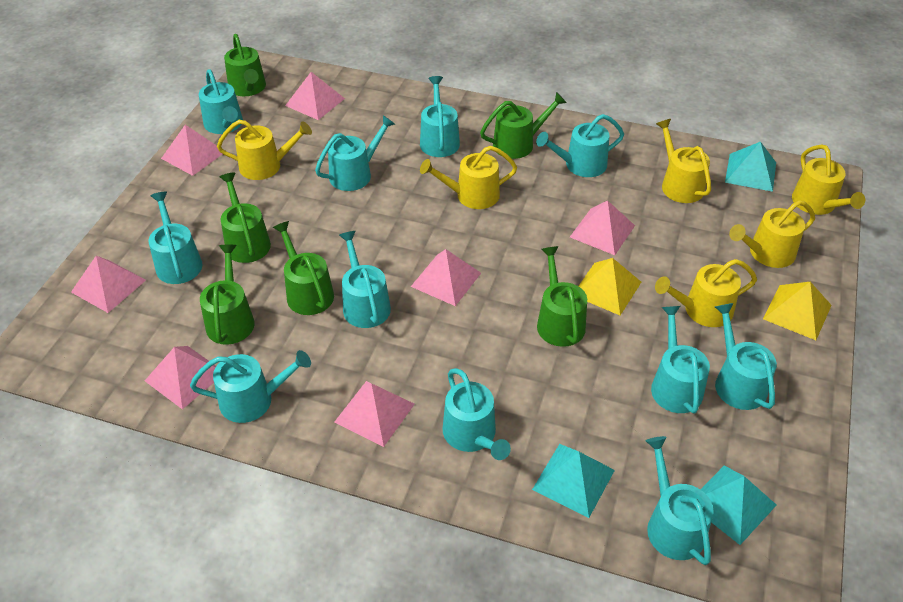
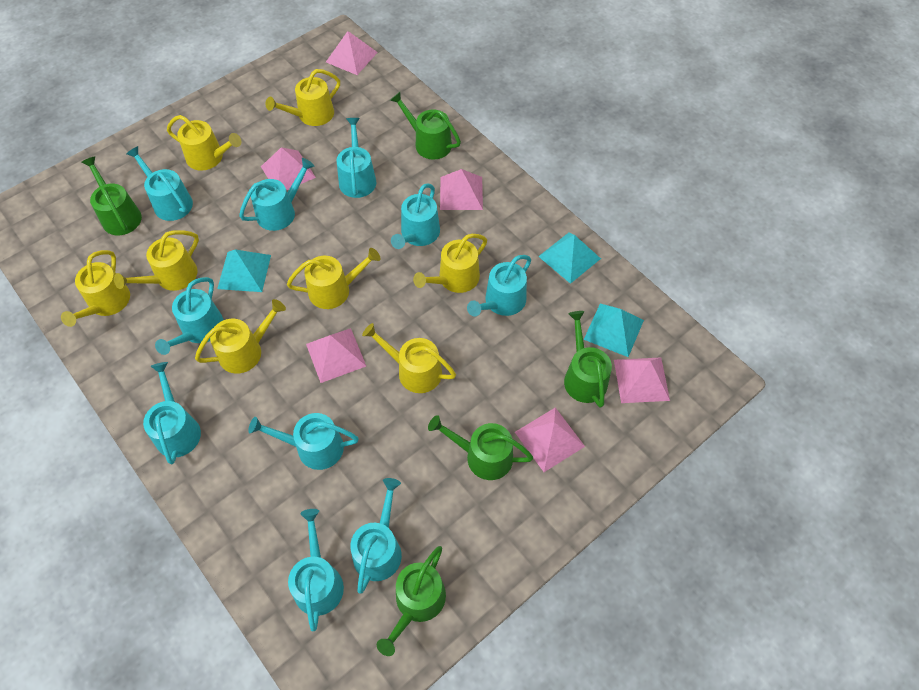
green watering can: [200,245,255,345] [220,172,271,263] [224,34,266,96] [273,221,334,315] [480,92,567,159] [537,246,587,347] = 6 -> [82,156,142,235] [377,546,446,656] [390,92,461,160] [428,415,533,480] [564,311,612,408] = 5
pink pyramid: [71,256,146,313] [145,346,216,410] [161,125,222,176] [285,72,345,120] [335,381,415,447] [411,249,481,306] [570,201,635,255] = 7 -> [261,147,316,190] [306,328,366,383] [326,31,378,75] [440,169,483,210] [515,408,585,472] [614,357,670,403] = 6
turquoise watering can: [149,192,202,284] [190,350,311,423] [199,69,243,134] [315,115,395,191] [339,231,391,328] [420,76,460,157] [442,368,511,460] [536,114,624,177] [646,436,714,565] [651,306,710,414] [715,303,777,410] = 11 -> [126,146,193,221] [143,362,201,465] [155,277,224,355] [239,158,314,231] [248,413,359,470] [288,509,344,631] [336,118,376,198] [350,478,402,594] [391,183,440,249] [467,255,531,317] = 10
yellow pyramid: [579,258,641,315] [763,282,832,340] = 2 -> none = 0
yellow watering can: [217,120,312,180] [420,146,517,209] [655,259,757,327] [656,119,711,203] [729,200,815,268] [792,144,865,215] = 6 -> [61,250,130,327] [114,230,199,291] [167,115,241,171] [195,299,286,374] [266,69,340,126] [287,248,380,309] [362,323,456,393] [413,234,487,293] = 8

